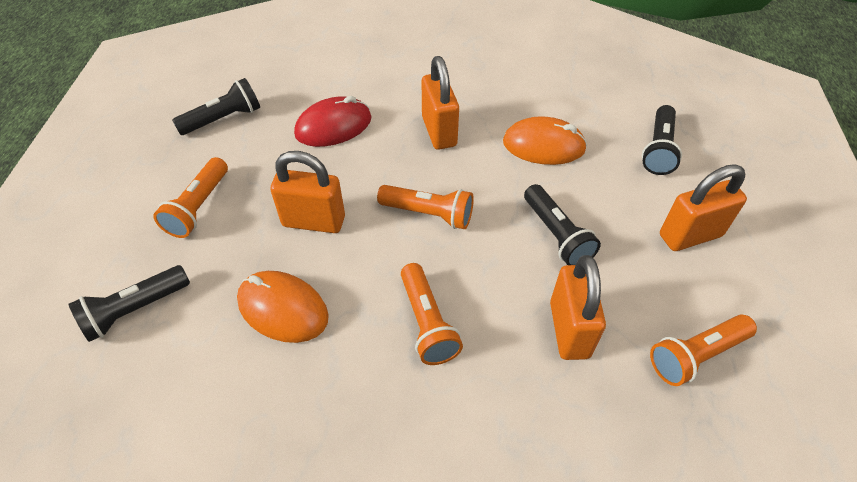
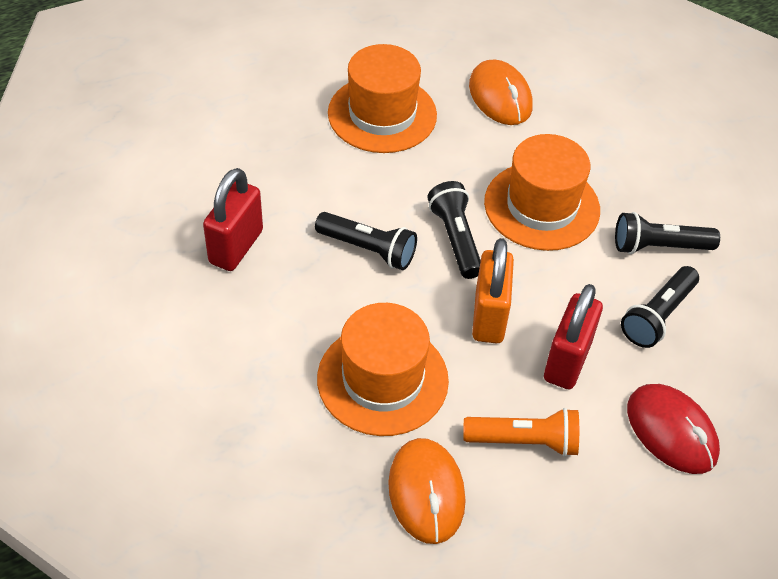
orange flashlight: [154,157,228,238] [377,185,474,229] [401,263,463,365] [650,315,757,386] = 4 -> [463,408,579,457] = 1
orange hat: none = 0 -> [317,303,449,436] [328,44,437,153] [484,134,600,251] = 3
orange padlock: [271,151,345,233] [422,56,459,150] [550,255,606,360] [660,164,747,251] = 4 -> [472,238,514,343] = 1
red padlock: none = 0 -> [203,168,263,271] [544,284,603,389] = 2

